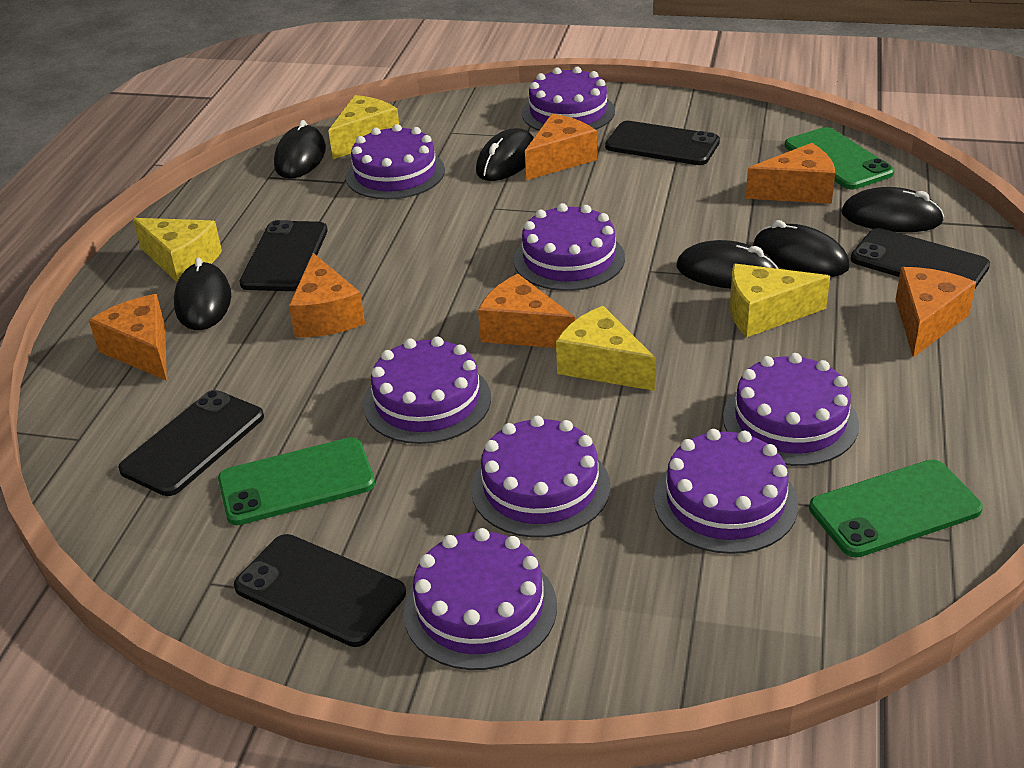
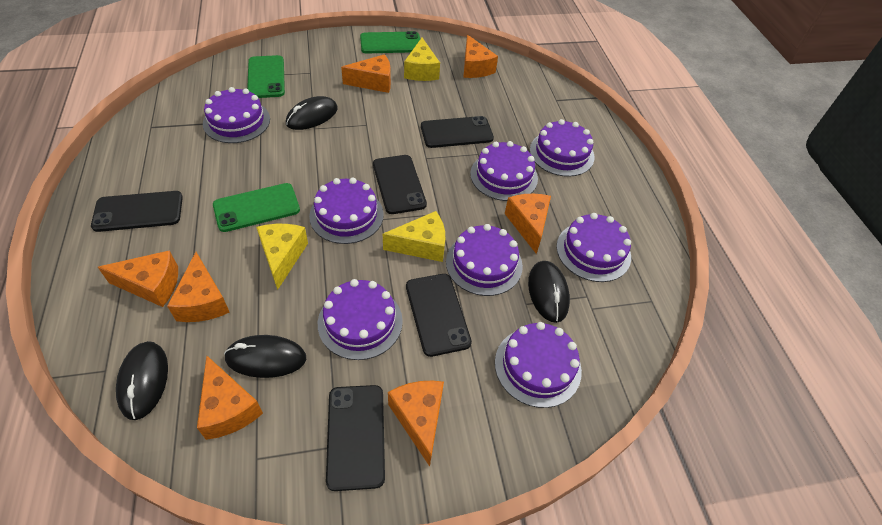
black mouse: [174,258,231,330] [274,120,326,179] [476,128,534,181] [676,240,778,288] [753,220,850,277] [841,187,944,232] = 6 -> [116,341,168,420] [224,335,306,378] [286,96,338,130] [528,261,570,323] = 4
orange cheese: [89,294,167,381] [289,253,365,337] [478,274,575,348] [525,114,597,180] [746,143,835,204] [896,267,976,357] = 6 -> [98,250,178,307] [167,252,230,322] [197,355,263,440] [341,54,391,93] [388,381,444,466] [463,35,498,78] [505,194,551,254] = 7
yellow cheese: [133,218,222,282] [328,95,399,159] [556,306,655,391] [730,264,830,337] = 4 -> [256,224,308,290] [383,211,445,262] [404,38,440,81] = 3

